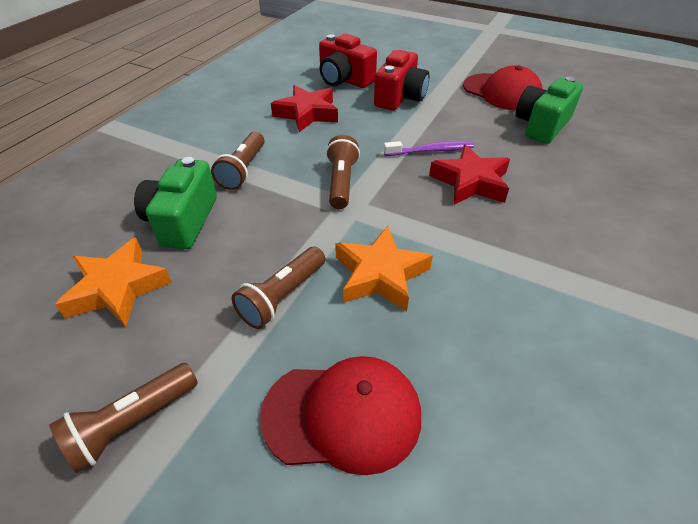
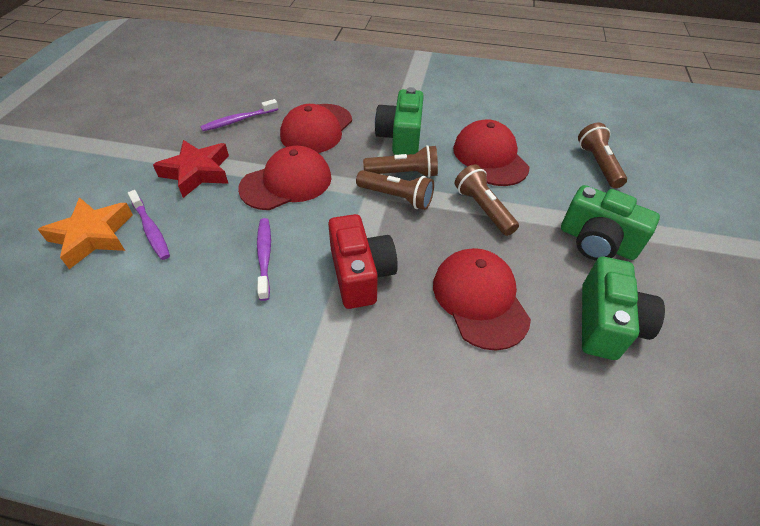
green camera: [134,157,217,249] [516,77,583,144] = 2 -> [375,87,424,155] [561,185,660,261] [582,257,665,360] = 3
orange star: [55,238,172,327] [335,226,433,311] = 2 -> [38,198,133,269] = 1
purple toothbrush: [384,141,474,156] = 1 -> [128,190,170,260] [200,99,278,131] [257,218,271,301] = 3
red camera: [319,34,377,88] [374,50,429,110] = 2 -> [328,214,398,309] = 1
red cap: [260,356,421,475] [463,65,543,111] = 2 -> [238,146,332,210] [280,104,352,153] [433,248,531,351] [453,119,530,186] = 4
red star: [271,85,338,132] [429,144,510,205] = 2 -> [153,140,229,198] = 1

